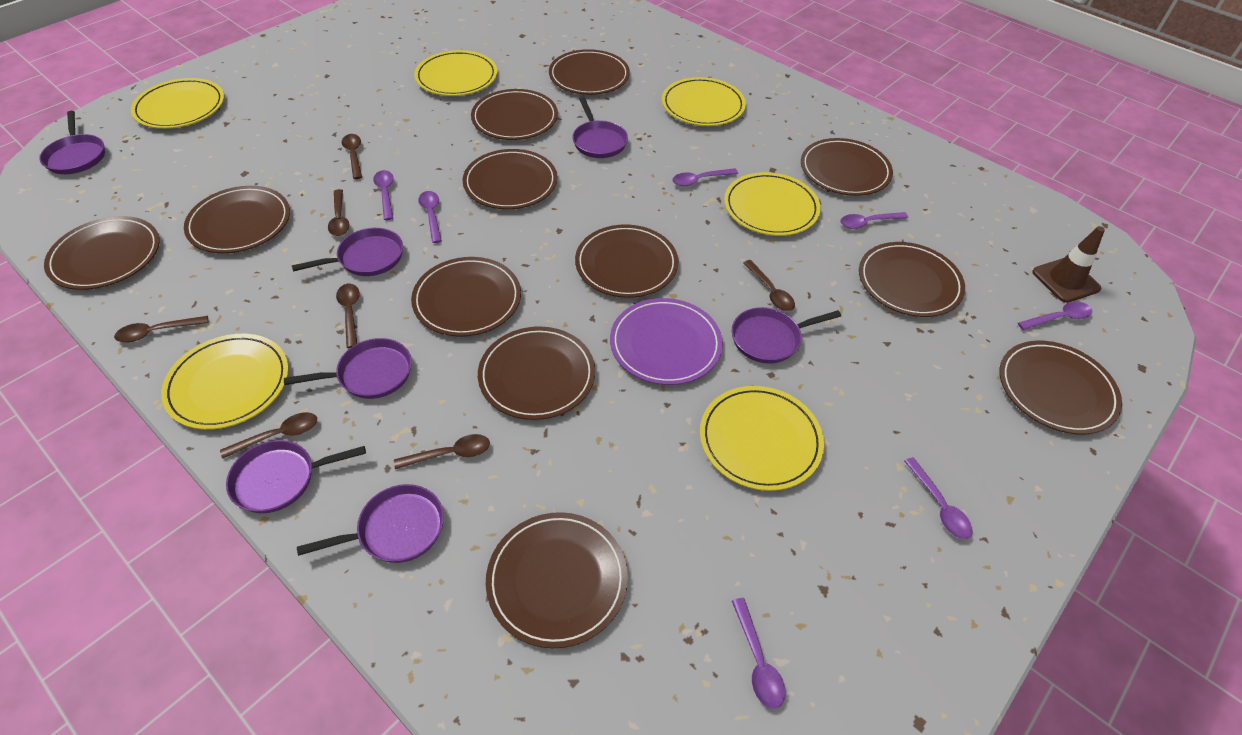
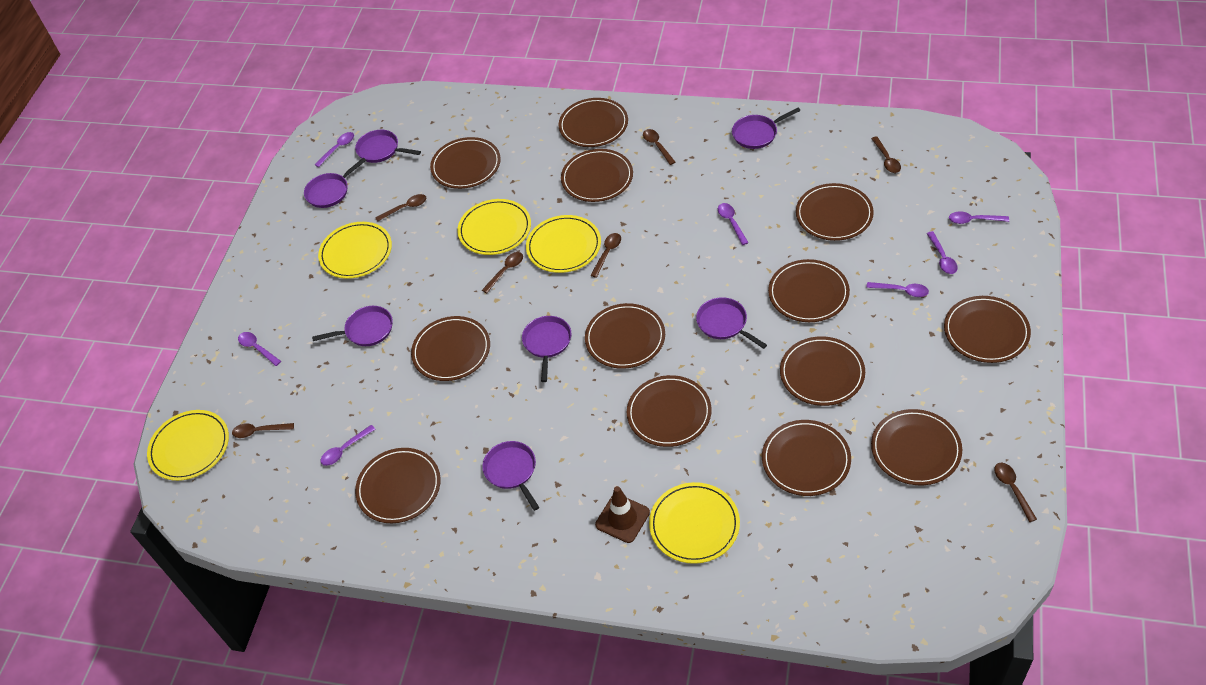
brown plate: [44,216,160,290] [184,186,290,253] [411,257,521,337] [462,149,557,209] [471,89,558,140] [478,326,595,420] [486,512,628,648] [549,49,630,95] [575,224,678,298] [801,138,893,196] [859,242,965,317] [1000,341,1122,434] = 12 -> [355,448,441,523] [411,316,490,381] [430,137,501,189] [558,98,628,147] [561,149,633,202] [585,303,665,369] [627,375,712,447] [762,420,851,496] [768,259,850,322] [780,336,865,406] [796,183,874,241] [871,409,962,485] [944,296,1031,363] = 13
purple plate: [610,298,723,385] = 1 -> none = 0
yellow plate: [131,78,224,129] [161,334,289,430] [414,50,497,96] [662,77,746,126] [700,386,824,491] [724,172,821,236] = 6 -> [147,410,229,481] [318,222,392,279] [457,199,531,255] [526,215,601,273] [649,482,740,564] = 5

